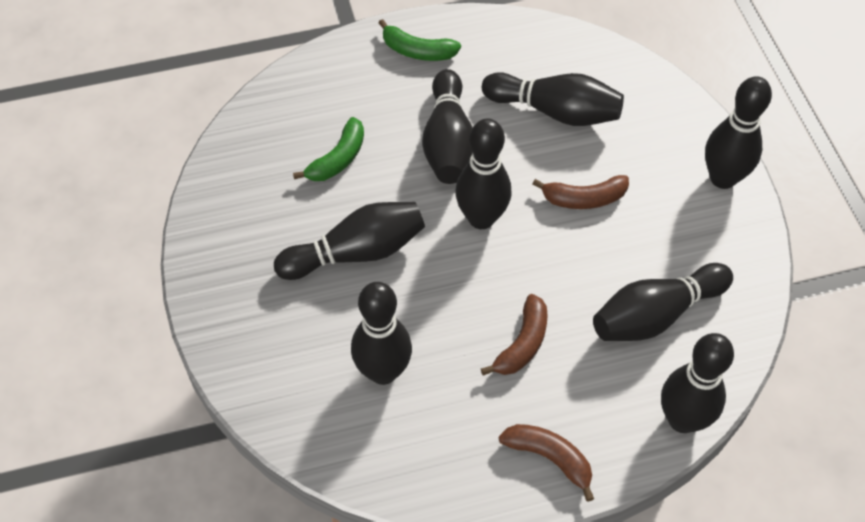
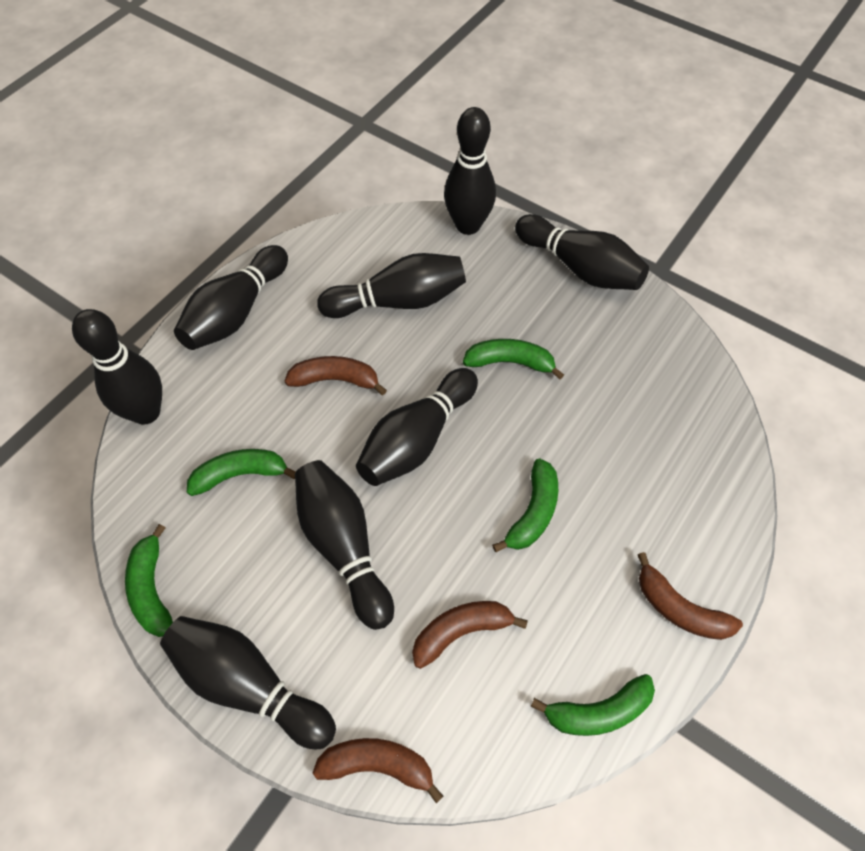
brown banana: [481,294,548,376] [499,424,594,502] [533,175,629,209] = 3 -> [285,356,387,395] [313,738,443,803] [412,601,528,669] [638,552,743,640] = 4
green banana: [293,117,364,181] [379,19,461,61] = 2 -> [125,524,173,637] [187,449,296,496] [463,339,564,380] [492,459,558,552] [531,674,655,736] = 5

